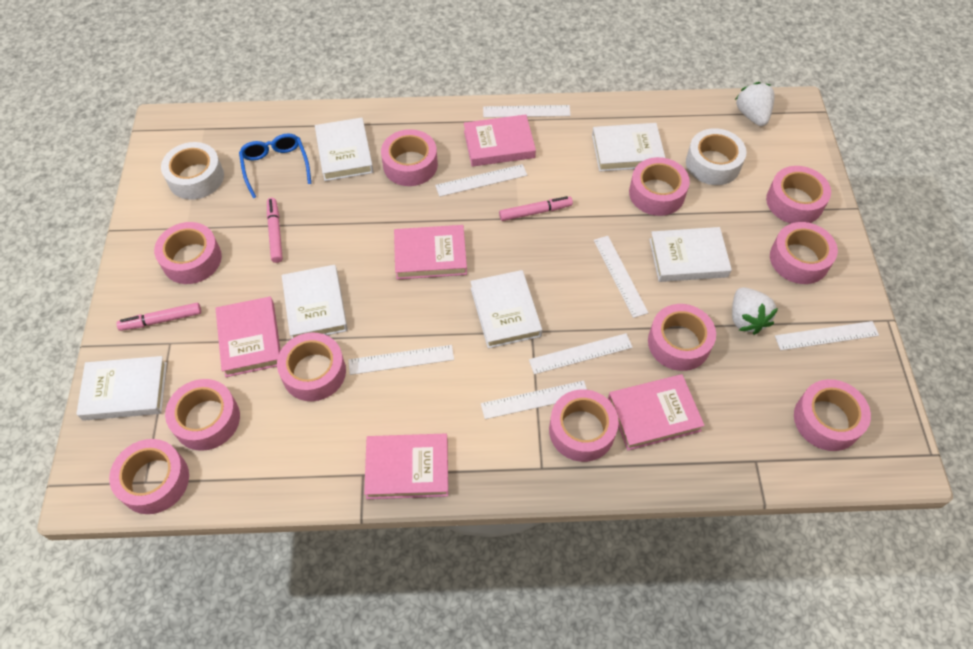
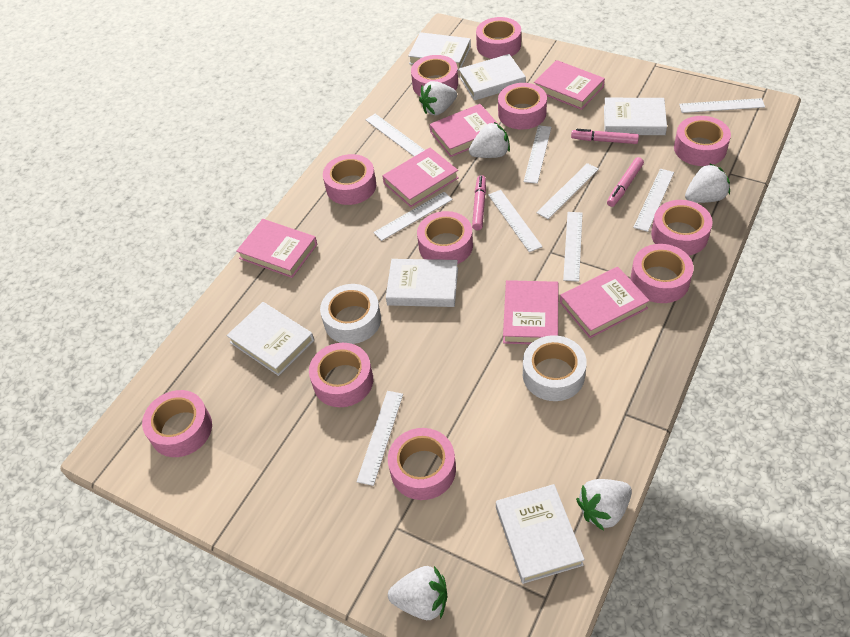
blue glasses: [239,134,312,198] = 1 -> none = 0
pink book: [215,297,281,377] [364,433,448,499] [394,225,467,279] [464,114,536,167] [608,374,705,450] = 5 -> [236,219,317,278] [382,148,459,207] [430,104,498,157] [503,280,558,344] [534,60,605,110] [560,267,650,338] = 6
white ruler: [348,345,454,375] [435,164,527,197] [481,381,587,419] [483,105,571,118] [529,333,633,374] [594,236,648,318] [775,321,879,350] = 7 -> [356,391,403,486] [365,114,424,156] [373,192,453,241] [488,190,543,252] [524,125,551,184] [536,163,599,219] [563,212,583,282] [633,169,674,232] [679,98,765,113] = 9
white strawberry: [732,287,778,335] [735,82,775,126] = 2 -> [388,566,447,620] [419,81,457,115] [469,122,510,158] [576,479,632,531] [685,163,730,203] = 5

